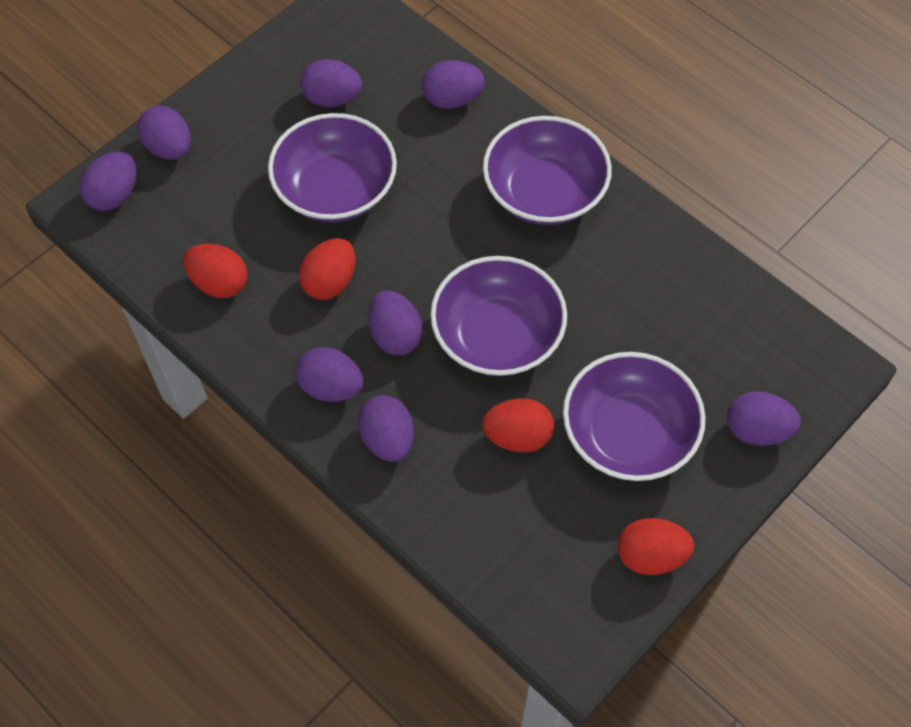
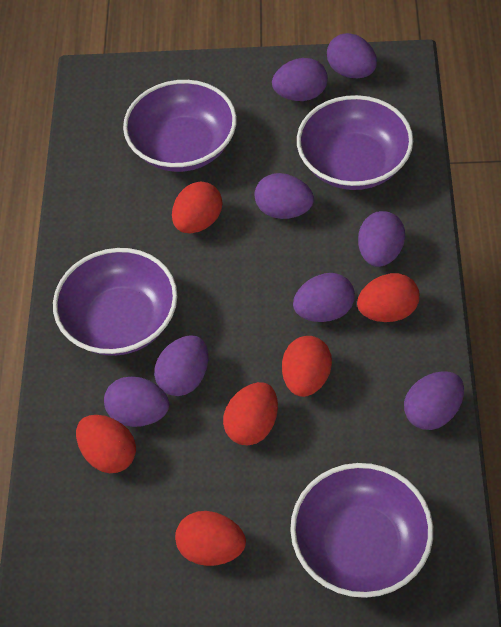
red egg: [183,244,248,298] [299,238,356,300] [482,398,554,453] [618,518,694,575] = 4 -> [76,415,136,473] [172,182,222,233] [175,511,246,566] [223,382,278,445] [282,336,332,397] [357,273,419,322] = 6

